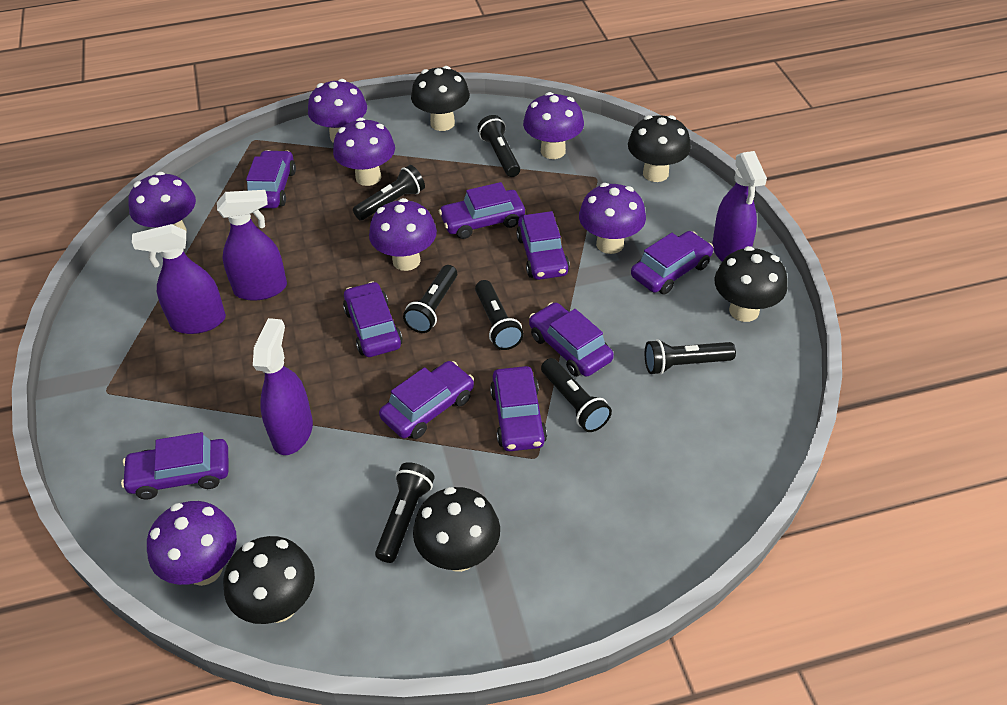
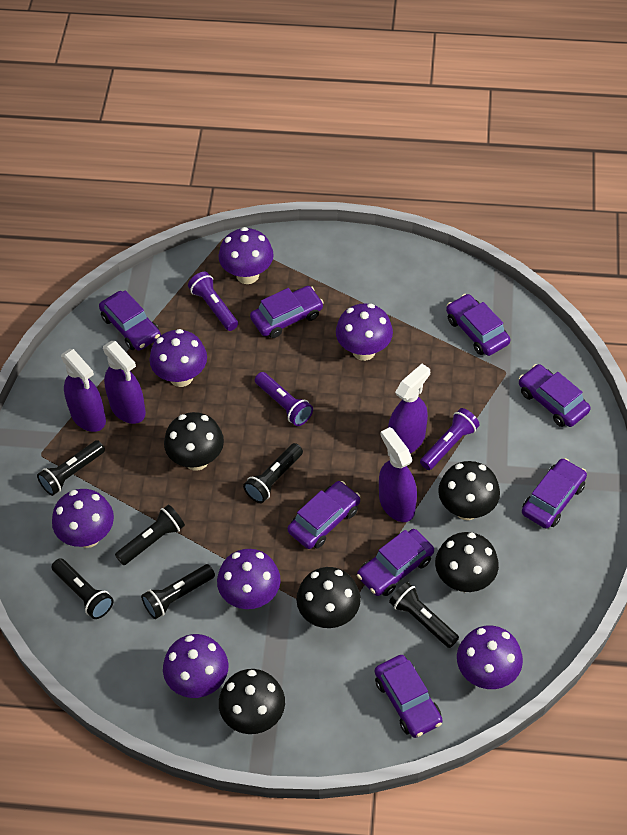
black flashlight: [353,165,425,221] [375,462,435,563] [403,265,457,333] [475,280,524,350] [477,115,520,177] [541,358,612,432] [645,339,736,375] = 7 -> [37,440,105,496] [52,558,113,619] [115,505,185,565] [141,564,215,619] [243,443,303,503] [389,582,459,648] = 6
purple car: [121,432,228,500] [246,150,296,208] [343,281,403,357] [379,361,474,439] [439,182,525,239] [490,366,547,451] [516,211,570,280] [529,302,614,377] [631,231,713,294] = 9 -> [99,290,161,351] [250,286,324,338] [287,481,360,549] [357,529,434,596] [375,655,443,738] [446,294,510,356] [519,364,591,427] [522,458,587,529] = 8
purple flashlight: none = 0 -> [188,272,238,331] [255,372,313,426] [420,408,480,470] = 3

